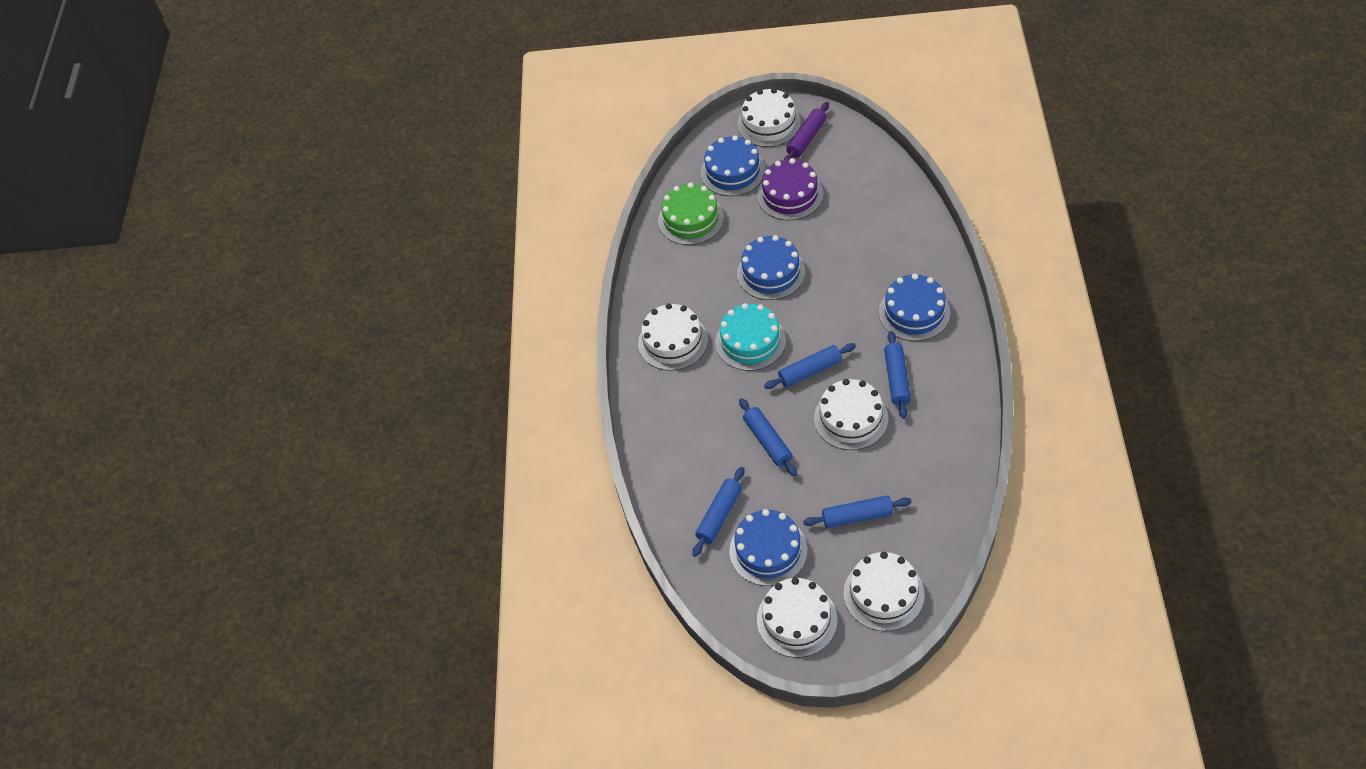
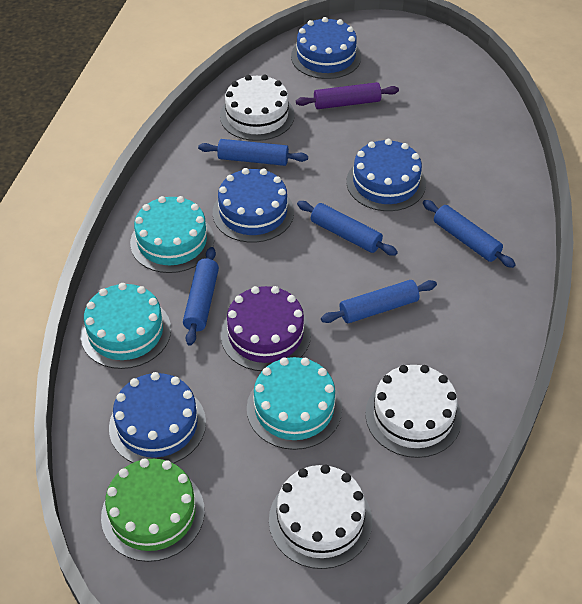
turquoise cake: [715,303,786,371] = 1 -> [80,283,171,369] [130,196,214,273] [247,357,342,450] = 3
white cake: [638,303,708,371] [737,88,801,147] [757,577,837,658] [814,379,888,450] [844,552,925,631] = 5 -> [220,74,295,141] [269,465,372,569] [365,365,462,458] = 3

